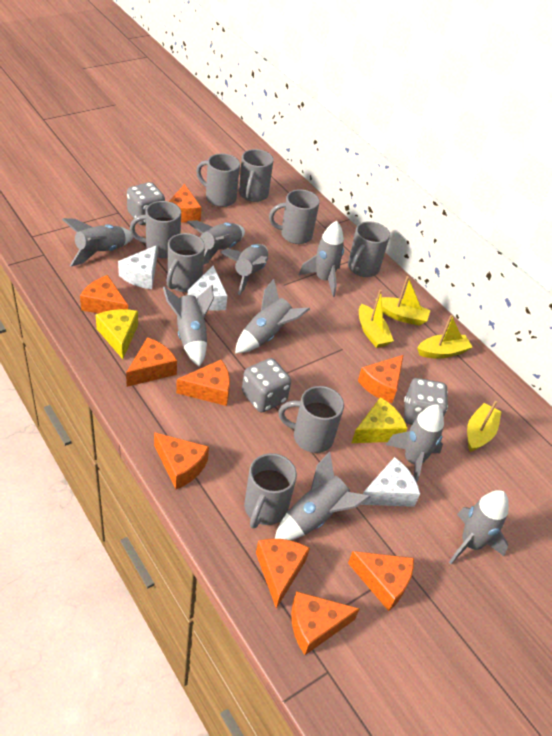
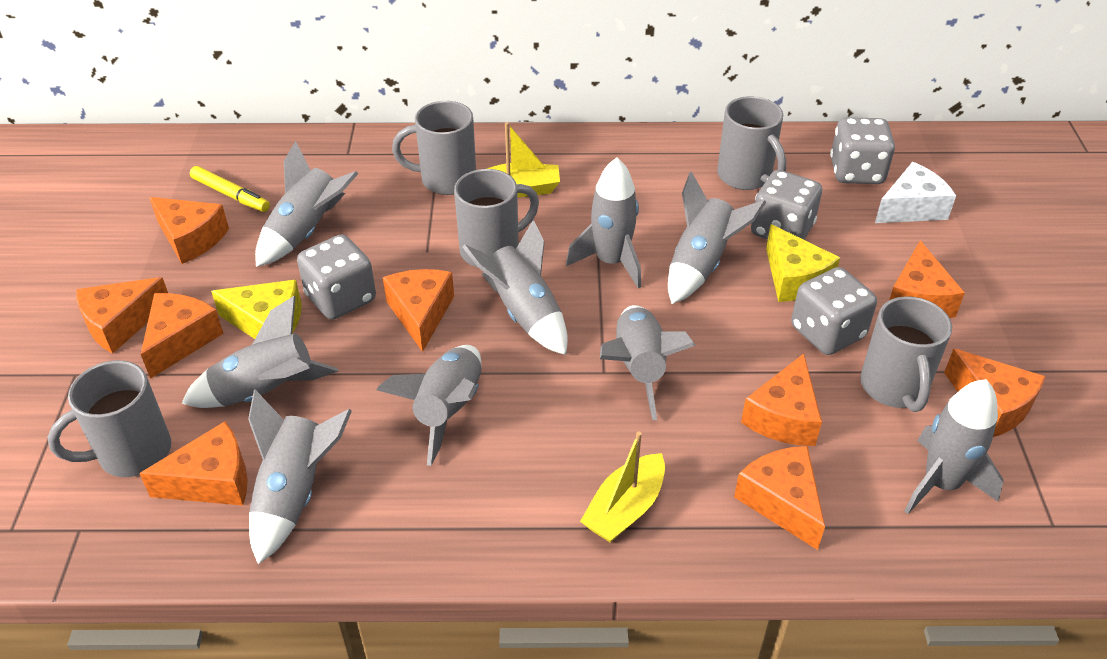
grey dice: [127,182,165,225] [242,358,291,413] [404,378,448,425] = 3 -> [297,234,376,320] [751,170,822,240] [791,267,877,355] [830,117,895,184] = 4
grey mug: [130,201,181,258] [166,233,205,292] [196,153,240,207] [239,149,274,202] [244,453,297,528] [269,189,320,244] [278,386,344,453] [348,221,390,277] = 8 -> [48,360,171,477] [392,101,476,195] [454,169,539,268] [717,96,786,190] [860,296,952,412] = 5
white cheese: [118,245,157,289] [188,266,227,311] [361,457,420,507] = 3 -> [875,162,956,223] = 1
yellow boat: [359,290,394,348] [376,276,430,326] [417,315,472,359] [467,401,502,452] = 4 -> [486,122,560,197] [580,431,665,543] = 2
yellow marker: none = 0 -> [190,166,270,212] = 1

